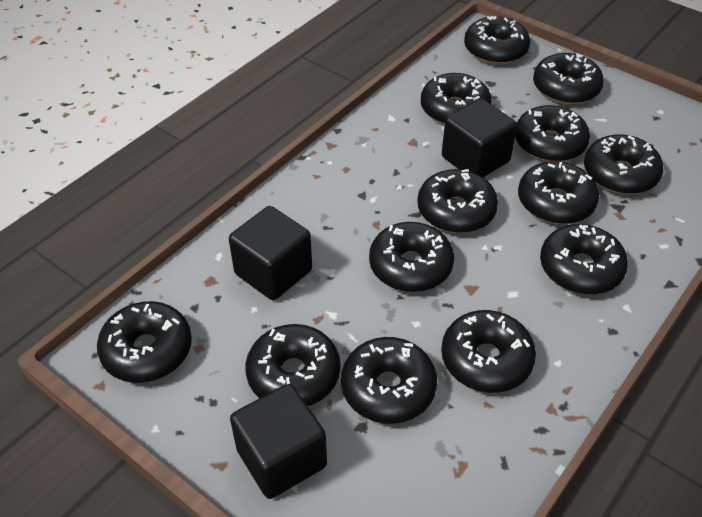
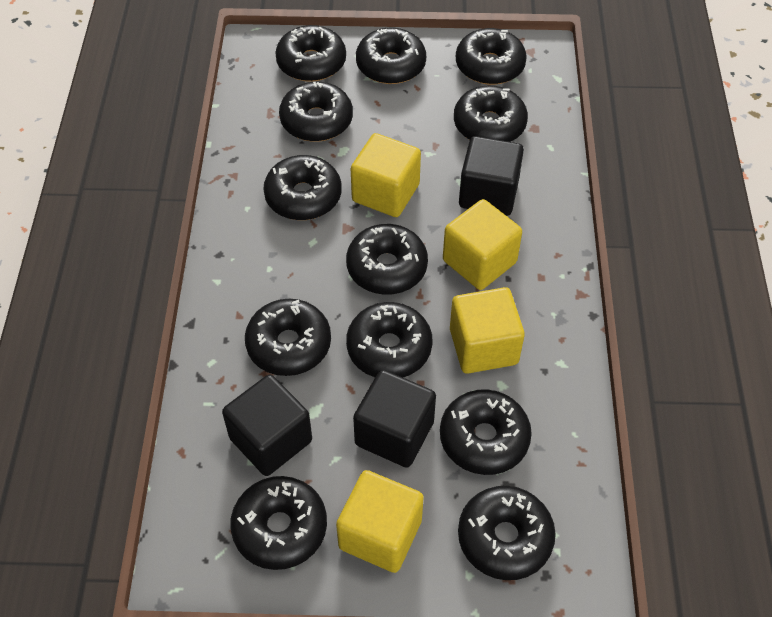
black donut: [97,301,192,383] [245,324,340,406] [341,337,437,424] [369,222,454,292] [417,169,498,233] [421,73,492,125] [441,310,536,393] [464,16,530,65] [515,105,590,162] [518,161,599,224] [533,53,604,104] [540,224,628,295] [584,134,663,194] = 13 -> [230,476,327,570] [245,299,331,376] [263,155,342,220] [275,25,346,82] [279,82,353,142] [346,224,428,295] [346,302,433,378] [356,28,426,84] [440,389,532,475] [454,85,528,142] [456,28,527,85] [458,486,556,580] = 12
yellow cube: none = 0 -> [336,470,424,573] [351,133,421,217] [443,199,522,290] [450,287,525,374] = 4

